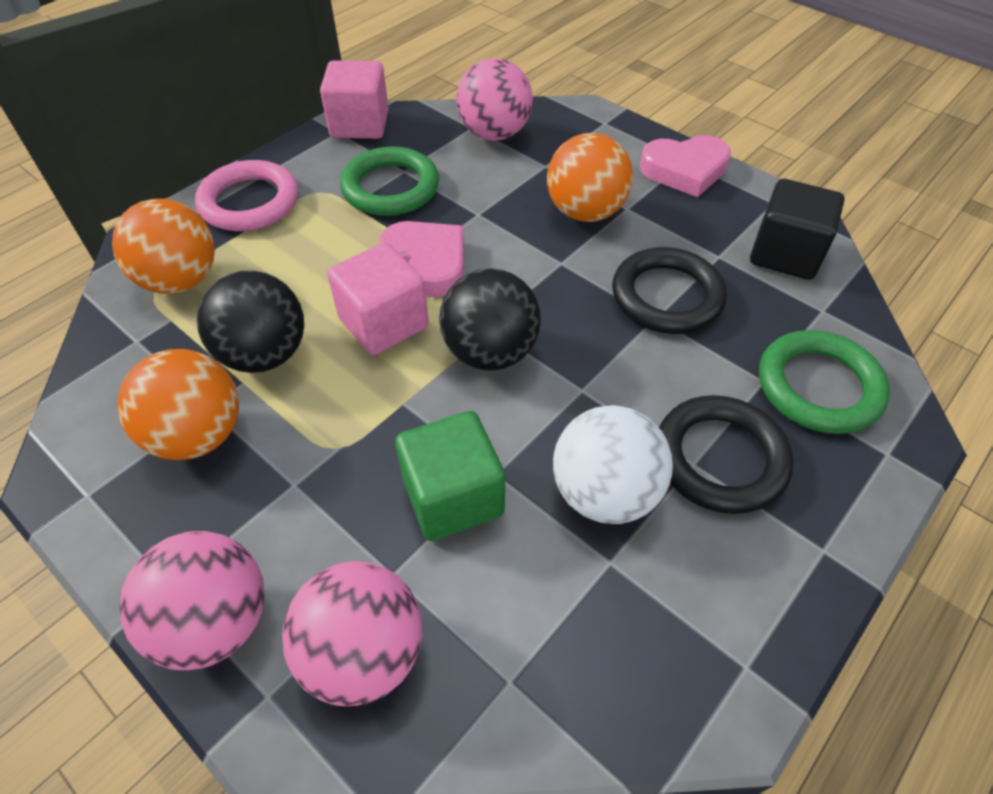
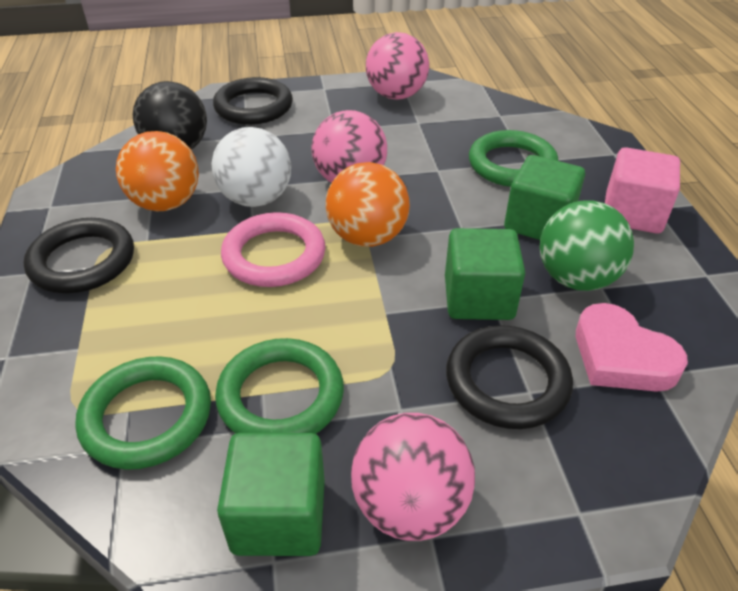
black ball: [197,270,304,373] [439,268,541,371] = 2 -> [133,81,207,149] = 1
black cube: [750,179,845,280] = 1 -> none = 0
black ring: [612,247,727,334] [659,395,793,514] = 2 -> [24,218,134,293] [213,77,293,125] [446,325,573,429] = 3
green ball: none = 0 -> [539,201,634,291] = 1
green cube: [395,411,505,541] = 1 -> [217,433,325,556] [445,228,525,320] [504,155,585,240] = 3
green ring: [340,146,439,216] [759,330,890,434] = 2 -> [75,356,211,470] [215,338,344,434] [469,130,558,187] = 3
orange ball: [112,199,215,294] [117,349,239,460] [547,133,633,222] = 3 -> [116,131,199,211] [326,162,410,247] = 2
pink cube: [320,60,389,139] [327,242,429,355] = 2 -> [605,147,680,234] = 1
pink heart: [379,221,464,298] [640,135,731,197] = 2 -> [576,303,688,392] = 1

